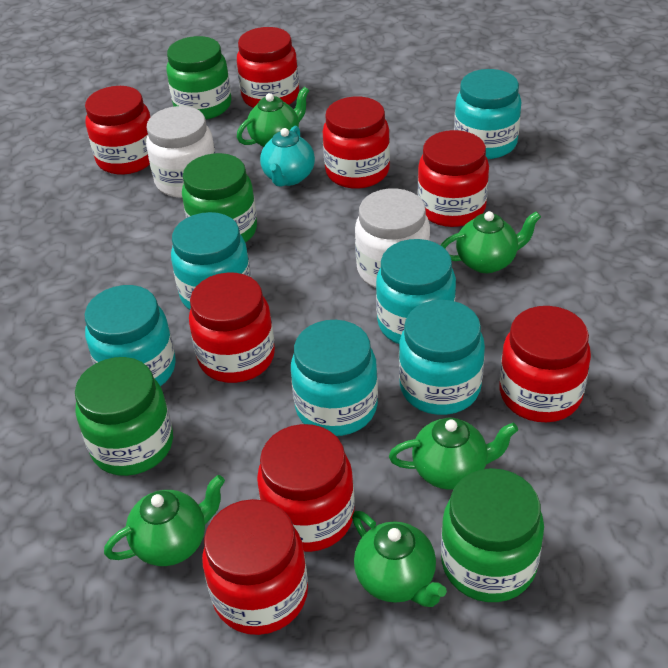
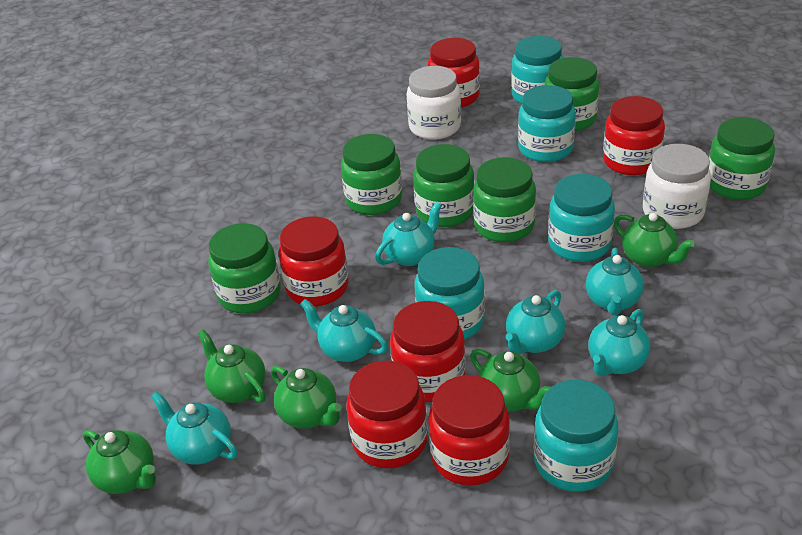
green jar: [75,357,173,476] [166,36,232,120] [182,153,257,243] [441,468,544,602] = 4 -> [208,223,281,314] [341,134,402,215] [413,144,474,227] [473,157,536,242] [545,57,599,131] [709,117,775,200] = 6
red jar: [85,86,150,175] [189,273,275,383] [202,499,308,635] [237,27,299,108] [257,424,355,552] [323,97,390,189] [418,130,489,227] [500,306,591,422] = 8 -> [279,216,349,306] [346,361,428,468] [390,301,466,402] [428,38,480,108] [428,375,510,486] [603,96,665,176] = 6
turquoise jar: [85,285,176,386] [171,212,251,310] [291,320,378,436] [376,239,456,344] [399,300,485,415] [454,69,521,159] = 6 -> [415,247,485,340] [511,36,564,104] [518,85,576,162] [534,380,619,492] [548,174,615,262] = 5
turquoise teapot: [260,126,315,187] = 1 -> [151,391,237,465] [300,299,388,362] [375,202,442,266] [506,290,565,354] [586,248,644,316] [588,309,651,376] = 6

